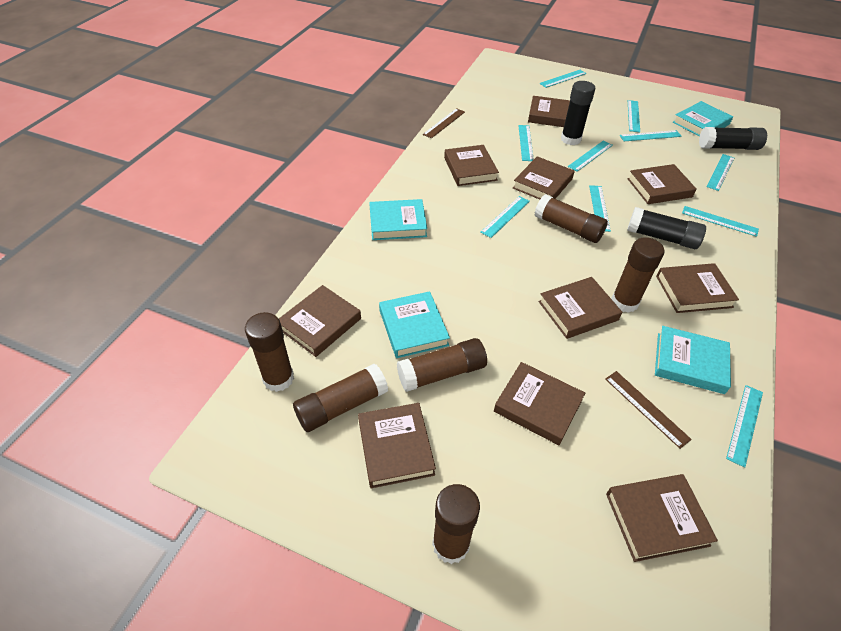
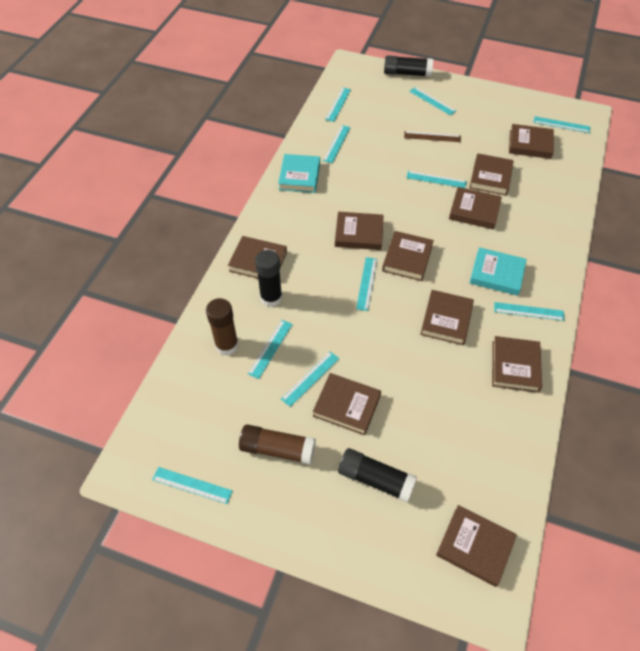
brown glue stick: [245,312,294,392] [293,364,388,432] [397,338,487,392] [432,484,480,564] [535,194,608,243] [611,237,664,313] = 6 -> [206,298,238,355] [239,424,316,464] = 2
brown ruler: [423,108,465,138] [605,371,692,449] = 2 -> [404,131,461,142] = 1
turquoise book: [369,199,427,240] [379,291,450,358] [655,326,731,394] [673,101,733,137] = 4 -> [278,154,320,193] [470,247,527,296] = 2

